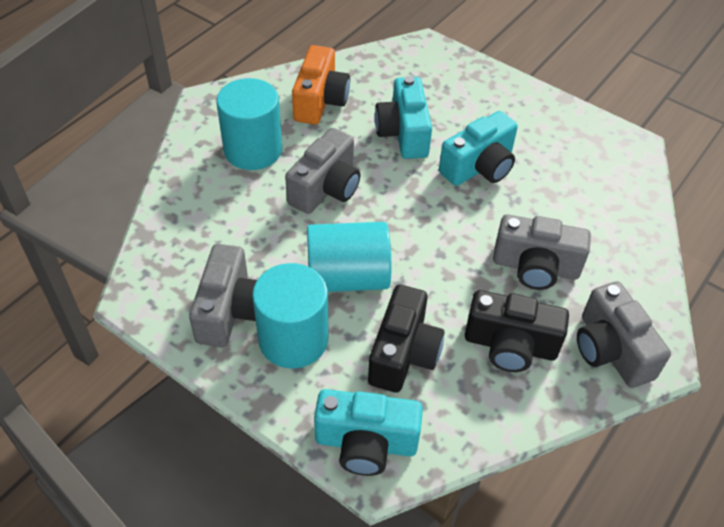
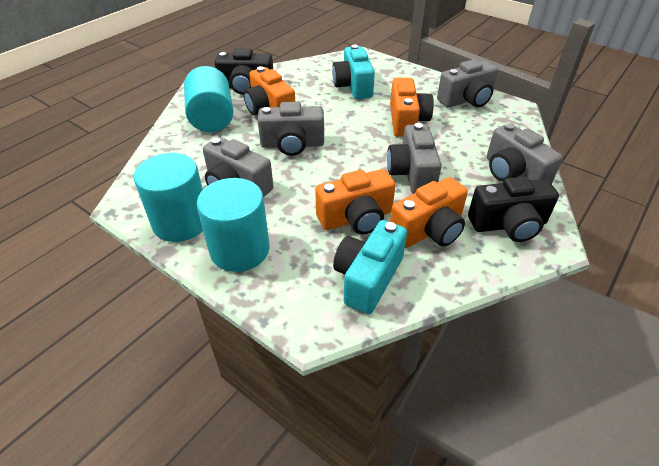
grey camera: [189,244,257,347] [285,128,360,214] [493,214,591,290] [577,281,671,388] = 4 -> [203,137,273,197] [257,102,324,156] [387,123,442,194] [437,60,498,107] [487,123,563,184] = 5
orange camera: [292,45,350,125] = 1 -> [244,66,295,115] [315,169,395,234] [390,78,434,137] [390,177,468,248] = 4
turquoise camera: [314,389,423,476] [375,76,432,159] [439,111,518,186] = 3 -> [332,45,375,99] [333,220,407,314] = 2

